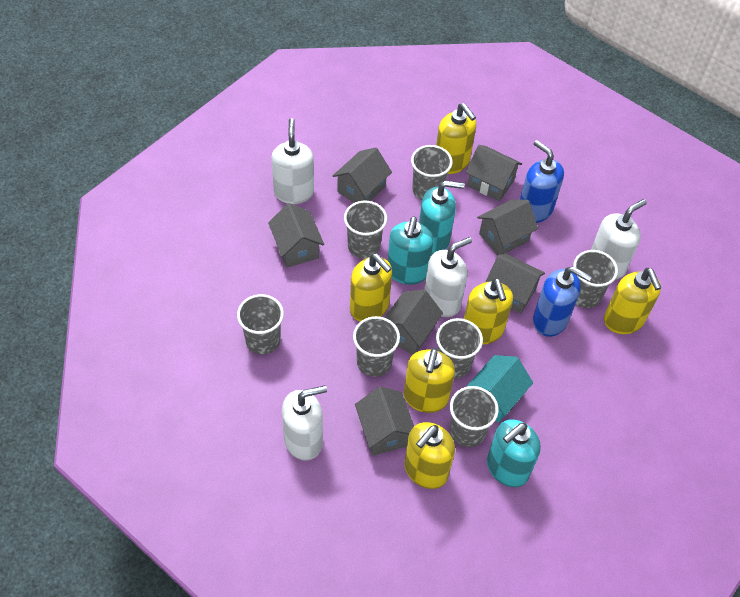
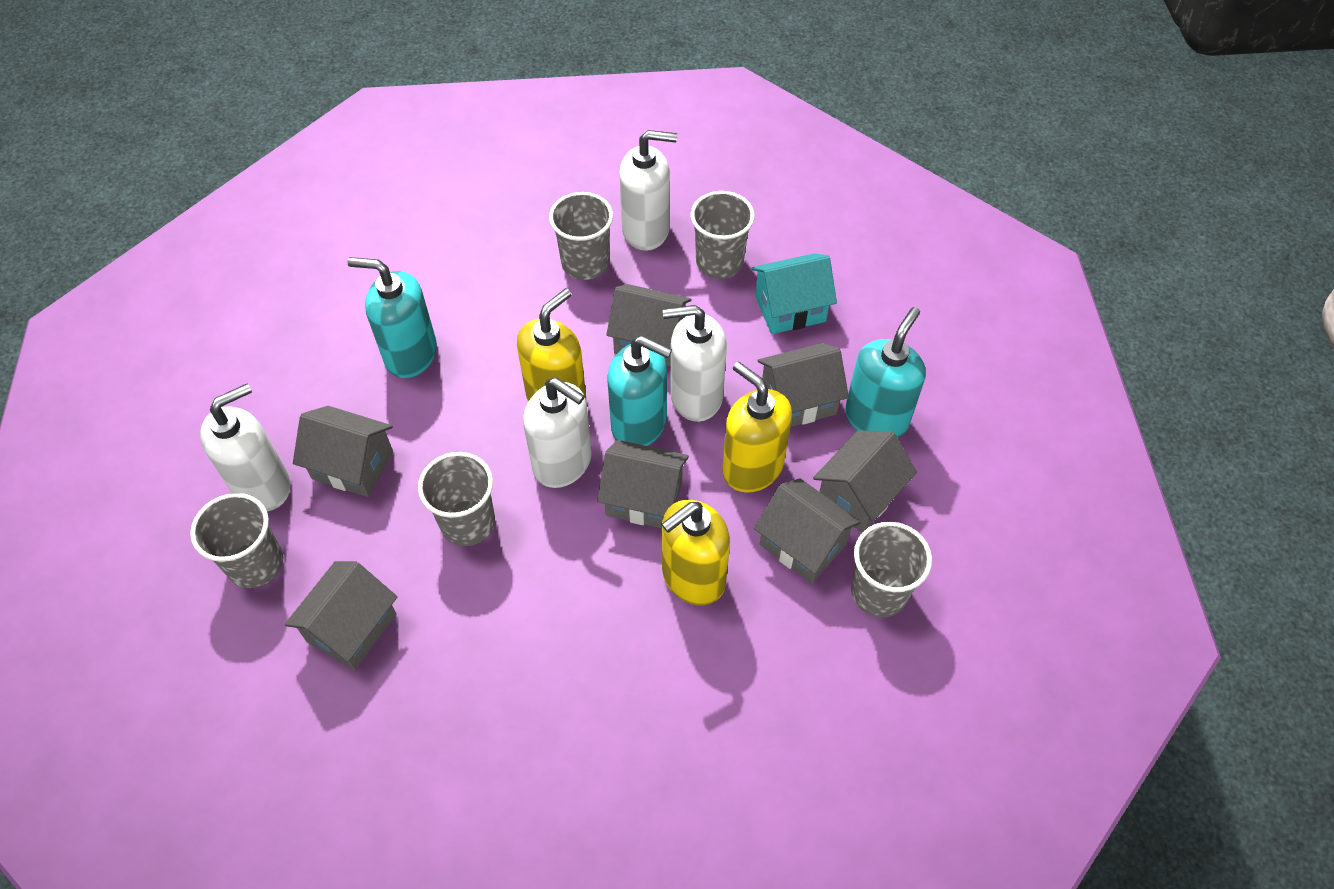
blue soap dispenser: [520,140,564,223] [533,266,592,337] = 2 -> none = 0
grey cup: [237,294,284,354] [344,201,387,259] [353,316,400,377] [411,145,453,200] [436,318,483,378] [450,386,499,447] [573,250,618,308] = 7 -> [190,493,283,588] [418,452,495,546] [549,192,613,280] [690,191,755,279] [851,522,932,617] = 5
yellow soap dispenser: [350,253,392,322] [404,348,455,413] [404,422,455,489] [436,103,476,174] [464,278,513,345] [604,268,662,334] = 6 -> [517,288,586,401] [661,500,730,606] [722,361,792,493] = 3

